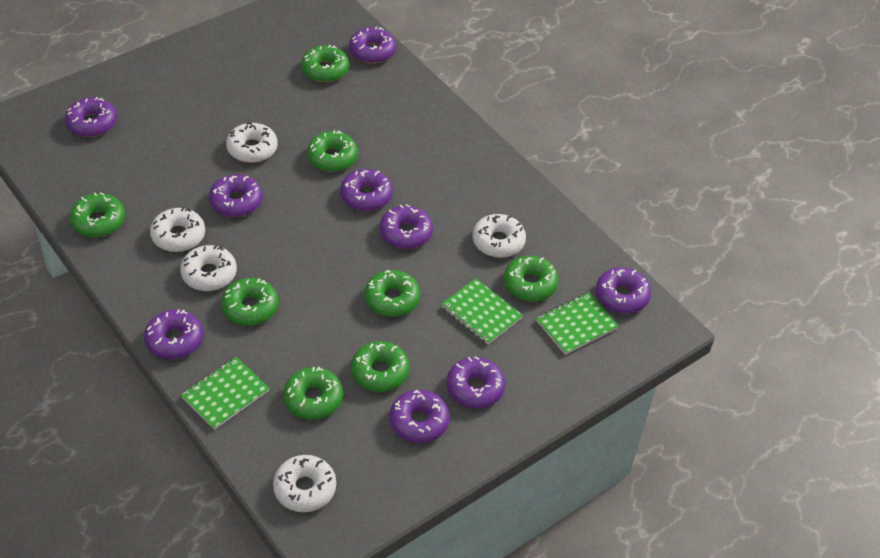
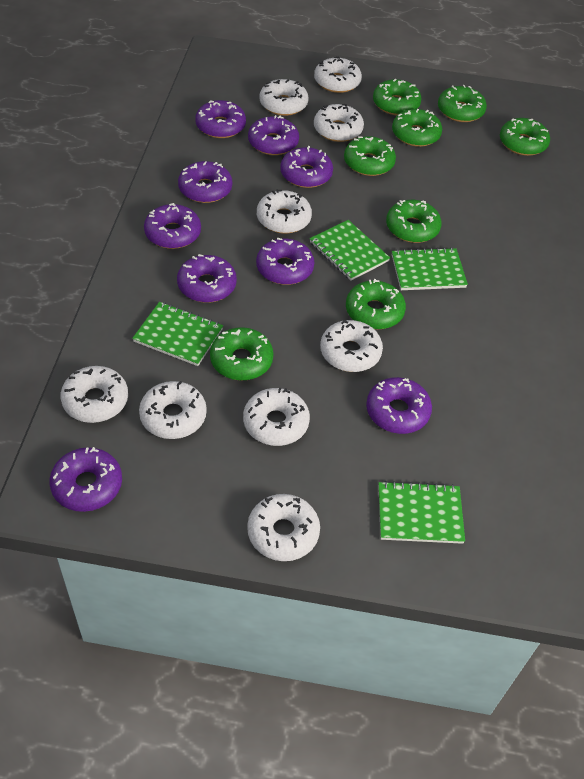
green notebook: [181,357,269,430] [441,278,523,344] [536,293,619,355] = 3 -> [132,302,223,366] [310,220,390,281] [378,481,465,544] [392,247,468,290] = 4
white donut: [150,207,205,252] [180,245,237,291] [226,122,278,163] [273,455,336,512] [472,214,526,258] = 5 -> [60,366,128,423] [139,381,207,439] [243,388,310,446] [247,494,320,561] [257,189,312,234] [259,79,309,116] [314,57,362,93] [314,104,364,142] [320,320,383,372] = 9

